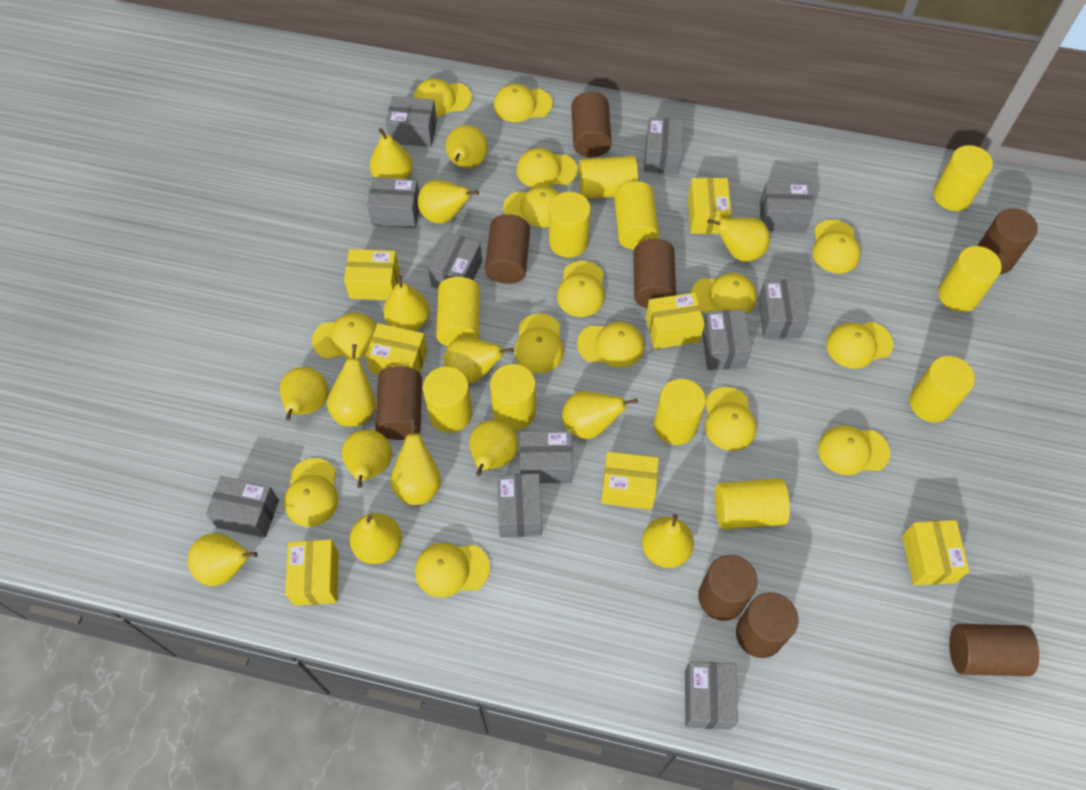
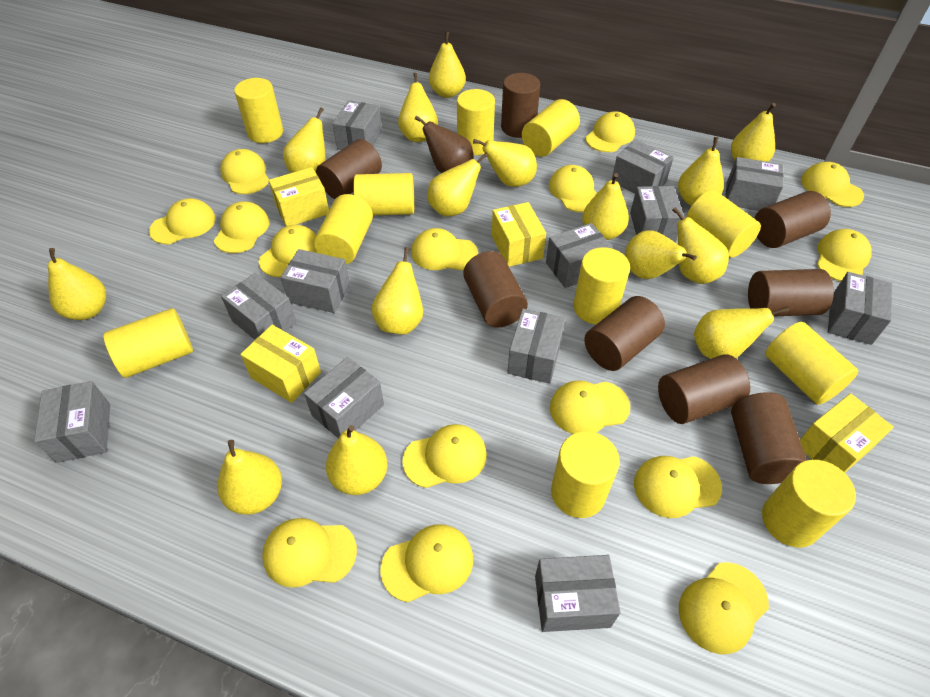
brown pear: none = 0 -> [415,116,473,173] = 1
grey box: [206,476,279,538] [367,177,419,228] [386,96,437,147] [428,232,482,289] [497,473,542,538] [520,431,573,483] [644,117,684,174] [685,661,738,730] [702,310,752,370] [758,280,809,338] [760,182,814,232] = 11 -> [34,381,110,463] [221,273,297,340] [281,249,350,313] [304,357,384,439] [332,100,382,150] [507,309,566,384] [535,555,621,632] [546,223,613,288] [612,140,674,193] [630,186,684,243] [726,157,784,211] [828,272,892,345] = 12
yellow box: [285,539,339,606] [344,249,400,300] [365,323,427,375] [601,452,659,510] [646,292,705,349] [688,178,732,234] [902,520,969,585] = 7 -> [240,325,321,403] [269,167,329,226] [492,202,546,267] [800,393,894,473] = 4

